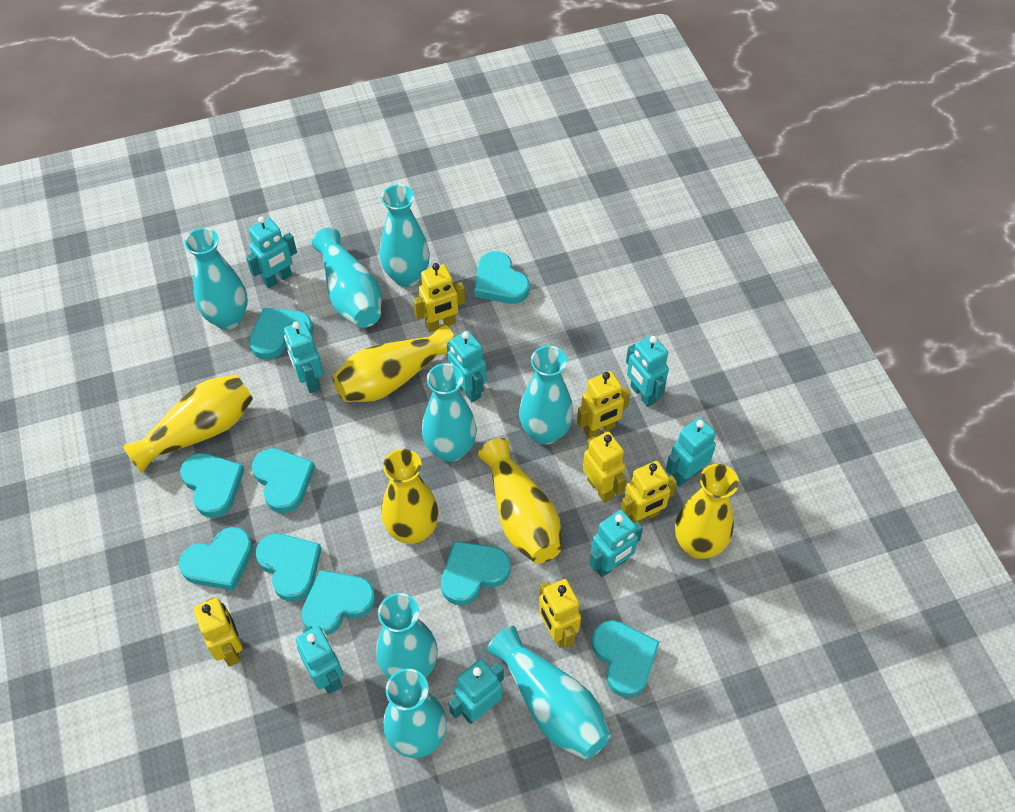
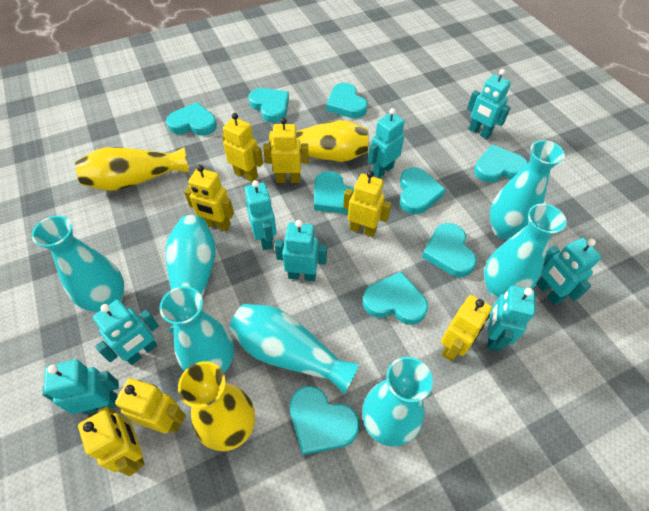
turquoise vase: [184,228,248,330] [312,227,382,328] [376,593,438,678] [380,184,430,287] [383,669,447,758] [422,363,477,462] [487,626,611,760] [519,346,573,445] = 8 -> [31,216,124,312] [159,286,234,373] [165,215,216,334] [229,304,360,395] [362,357,433,447] [484,204,567,300] [490,140,565,240] = 7
yellow robot: [194,597,243,666] [413,263,465,332] [539,579,581,648] [577,371,630,439] [583,432,627,503] [621,461,677,523] = 6 -> [78,406,145,476] [115,378,186,433] [184,165,234,231] [222,113,263,182] [263,117,309,183] [343,171,392,237] [441,295,492,361] = 7
yellow vase: [122,374,253,473] [333,324,455,402] [381,449,439,544] [478,438,561,564] [675,464,739,559] = 5 -> [75,147,189,191] [178,361,255,451] [269,120,369,162] = 3

